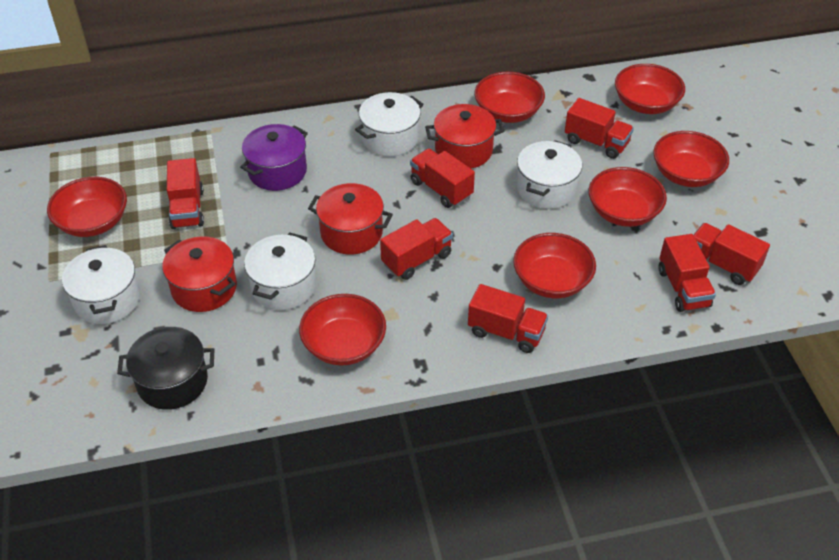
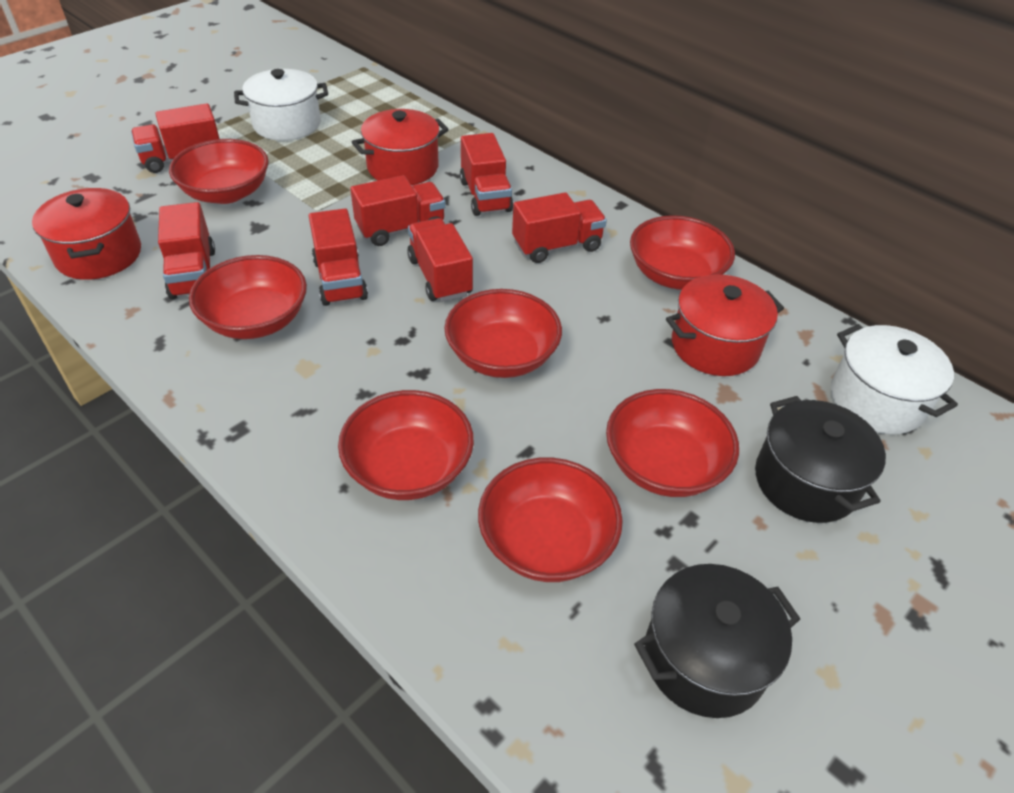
black pot: [117,327,214,410] = 1 -> [634,564,800,718] [755,396,886,523] = 2
purple pot: [240,124,308,191] = 1 -> none = 0
white pot: [62,245,140,324] [244,232,316,310] [355,92,424,156] [517,140,582,209] = 4 -> [234,69,328,141] [831,324,958,434] = 2

